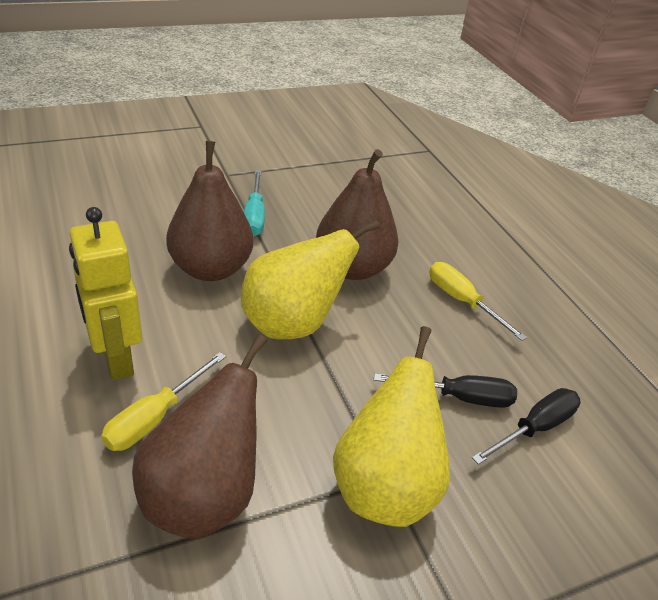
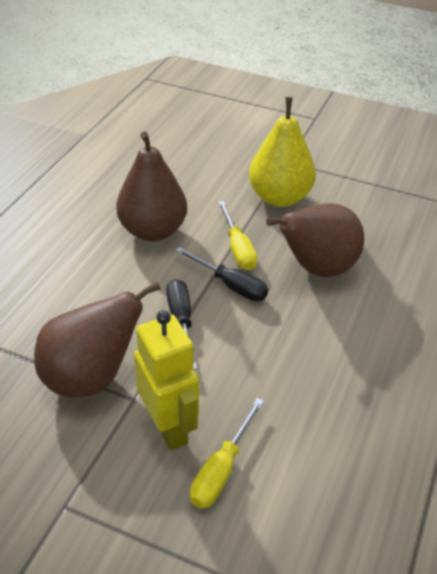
turquoise screwdriver: [244,170,265,237] = 1 -> none = 0
yellow pear: [241,220,380,339] [333,326,450,527] = 2 -> [249,97,316,207] = 1

